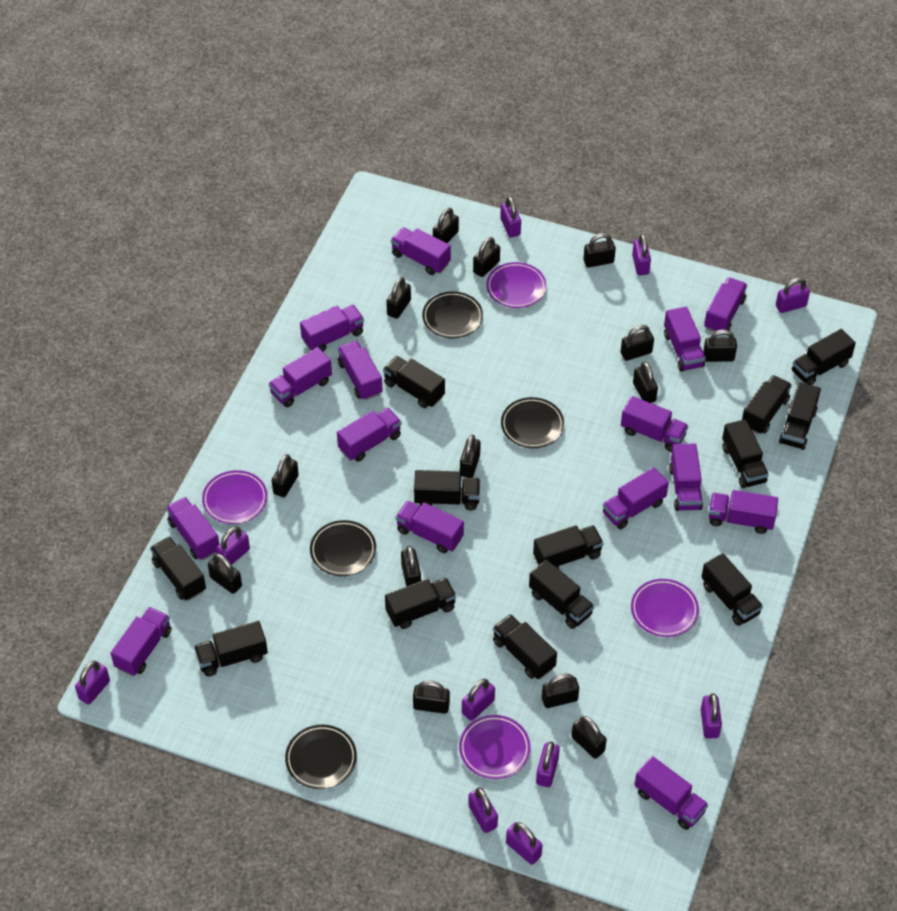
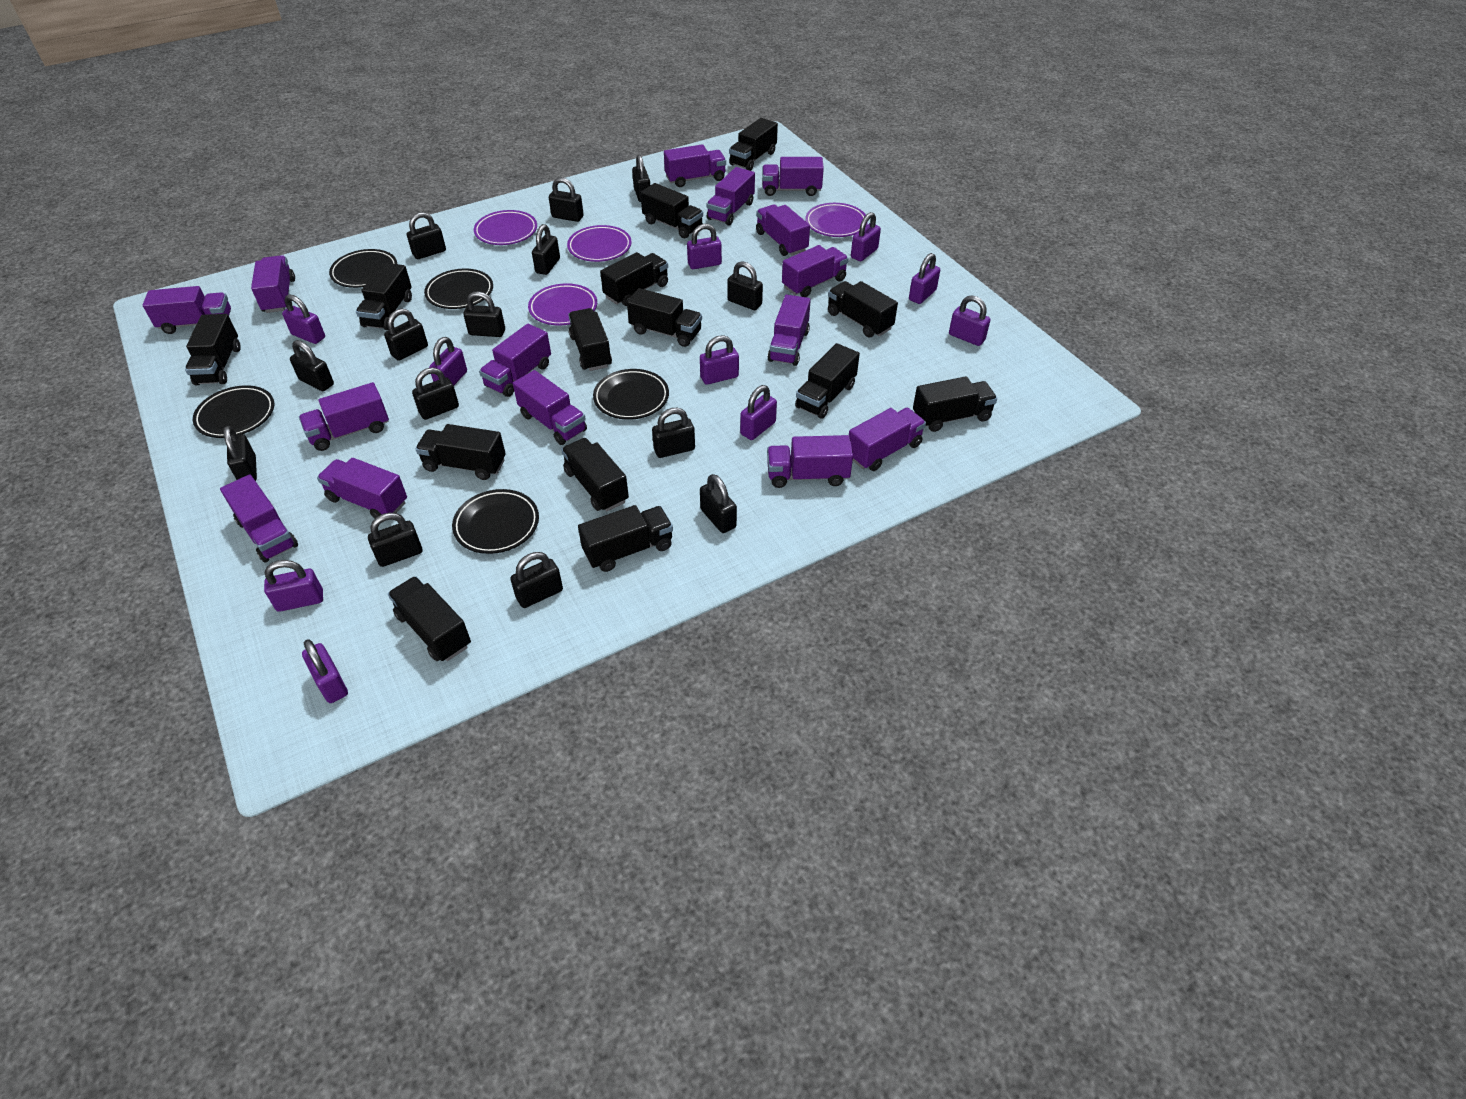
black plate: [285,725,357,789] [310,520,376,576] [422,291,483,338] [501,397,564,448] = 4 -> [193,385,274,438] [329,249,397,288] [424,269,493,309] [452,489,539,554] [593,369,669,420] = 5
black truck: [150,536,206,601] [194,621,268,677] [383,356,445,408] [385,578,456,629] [414,470,480,510] [493,614,557,679] [529,559,594,629] [533,525,603,569] [701,553,763,626] [722,419,769,488] [742,375,792,434] [779,382,821,450] [792,329,856,385] = 13 -> [185,314,241,385] [356,263,412,330] [388,576,471,661] [416,424,506,480] [561,438,629,511] [568,308,612,371] [578,505,673,572] [600,252,668,306] [627,288,702,347] [641,183,703,238] [729,118,778,171] [795,343,860,419] [828,281,898,338] [913,376,997,432] = 14

